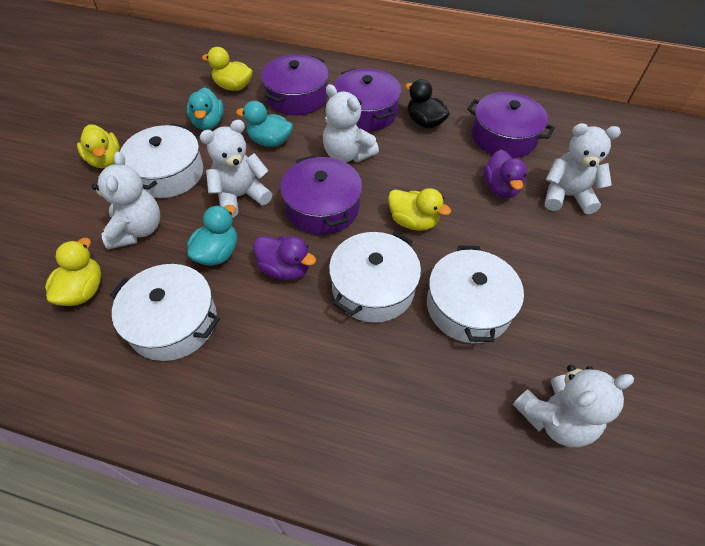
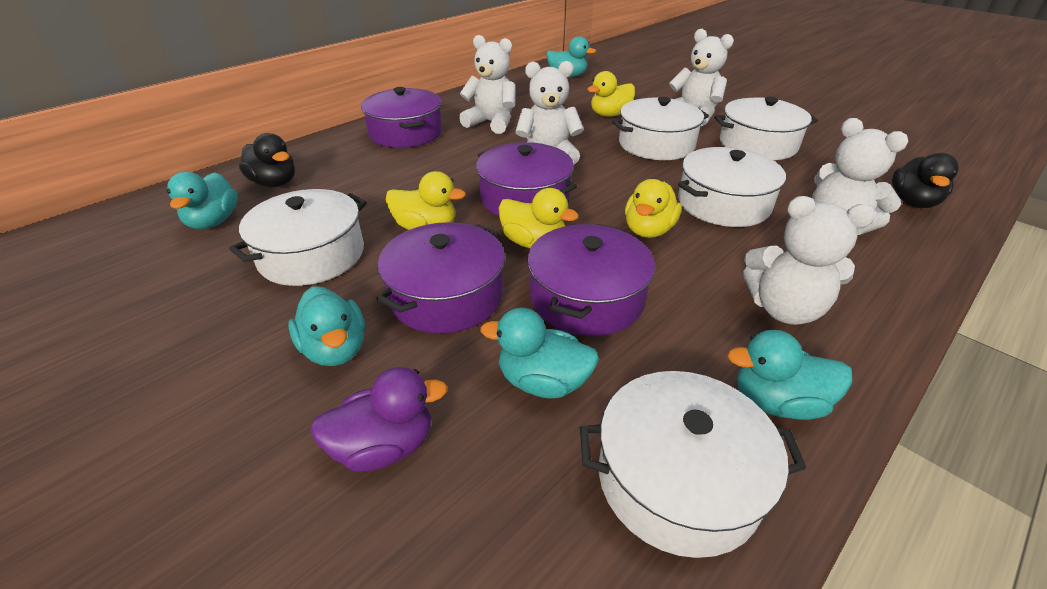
black duck: [405,79,450,128] = 1 -> [239,133,295,187] [892,153,959,208] = 2
purple duck: [253,236,316,280] [483,150,527,198] = 2 -> [310,367,448,472] = 1
turquoise duck: [187,87,224,130] [187,205,237,266] [236,101,293,147] = 3 -> [167,172,238,229] [288,286,365,366] [480,307,599,398] [547,36,596,77] [727,330,852,420] = 5
white pot: [110,264,220,361] [120,124,203,198] [329,232,421,323] [427,245,524,343] = 4 -> [229,189,367,286] [580,371,806,558] [612,97,709,160] [678,147,786,227] [714,97,818,160] = 5

